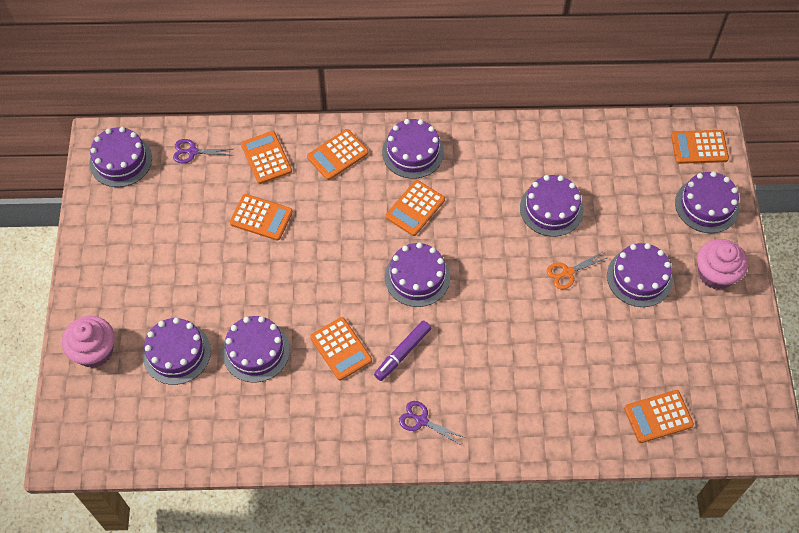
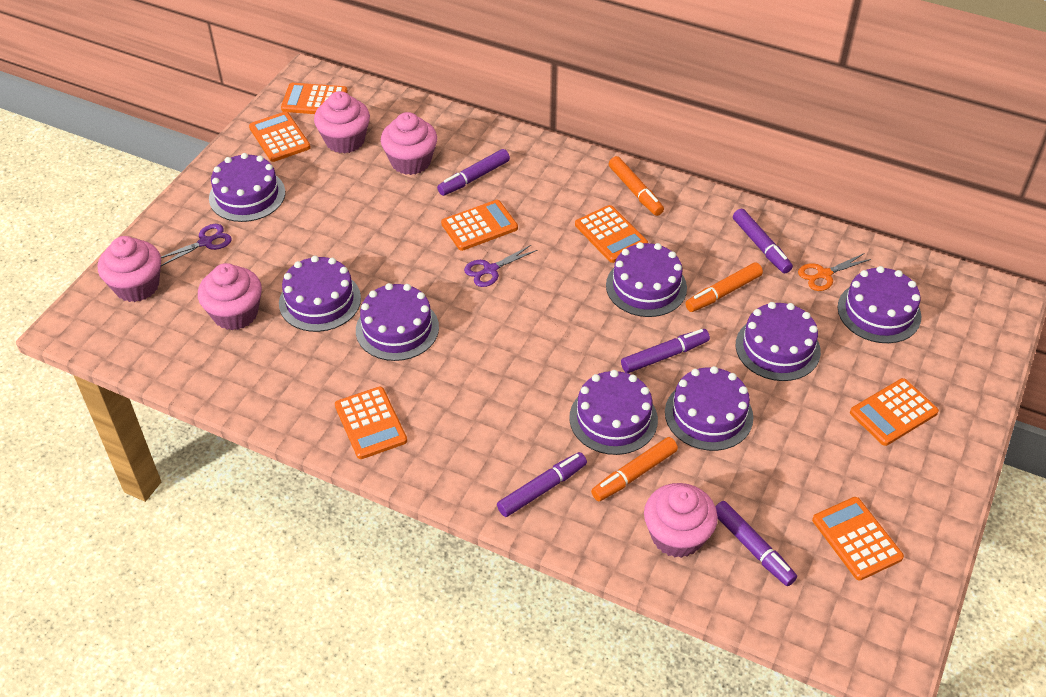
orange marker: none = 0 -> [591,437,678,501] [609,156,664,216] [685,262,763,312] = 3
pink cupcake: [62,316,115,368] [697,239,748,290] = 2 -> [98,236,161,302] [198,263,262,330] [314,91,370,154] [381,112,437,175] [644,483,718,558] = 5
purple marker: [374,320,431,381] = 1 -> [437,149,510,196] [497,452,587,517] [621,329,710,373] [715,501,797,586] [733,209,793,273] = 5

